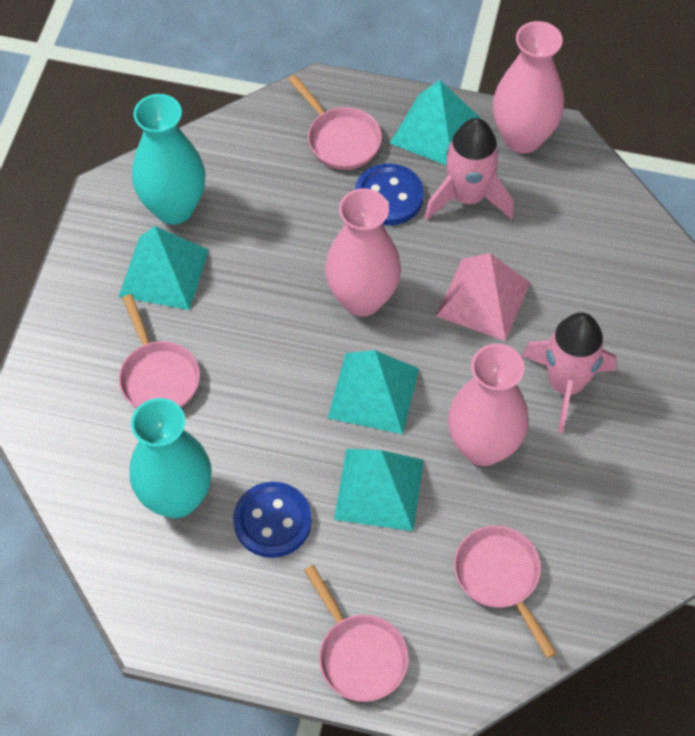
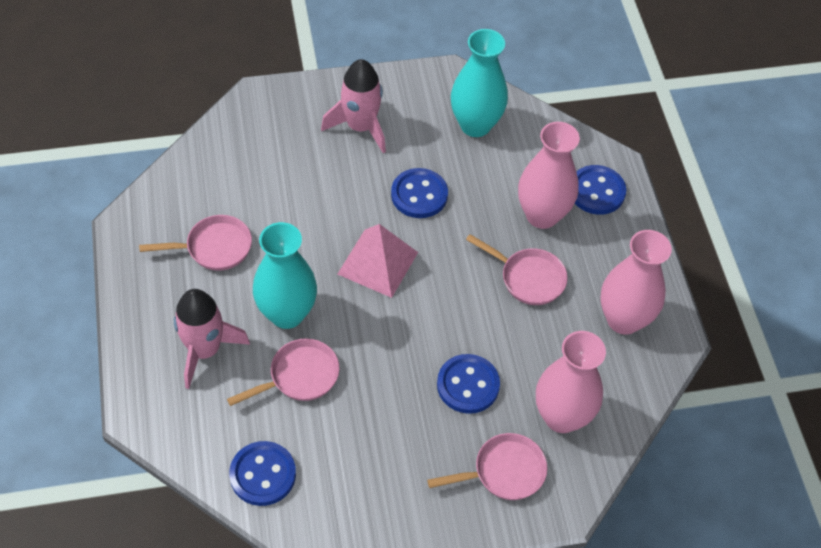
blue button: [233,482,312,558] [355,163,424,225] = 2 -> [229,441,296,506] [391,168,448,218] [437,354,500,414] [575,165,626,215] = 4
turquoise pyramid: [119,226,209,310] [328,350,419,434] [334,449,424,531] [390,80,481,166] = 4 -> none = 0

